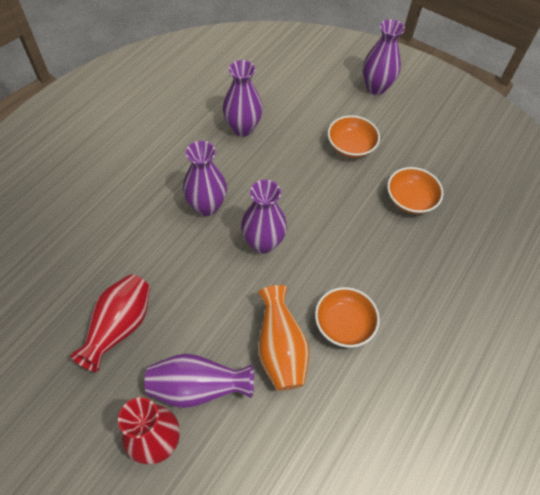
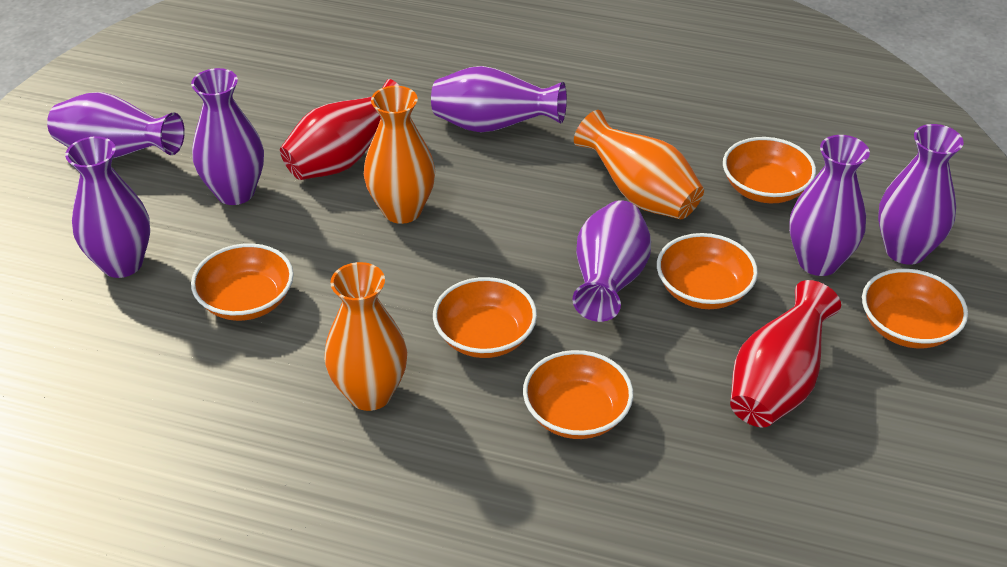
orange bowl: [315,287,380,348] [328,115,380,158] [387,167,443,214] = 3 -> [191,243,294,321] [433,277,537,358] [523,350,633,439] [657,233,758,309] [723,137,816,203] [862,269,968,349] = 6
orange vase: [258,285,309,391] = 1 -> [324,262,407,411] [364,86,435,224] [574,110,704,219] = 3
purple vase: [144,354,254,408] [183,141,227,216] [223,60,263,137] [241,180,287,253] [363,19,405,95] = 5 -> [47,92,185,158] [65,136,150,278] [191,68,264,205] [431,66,567,132] [573,200,651,322] [789,135,870,276] [878,124,964,265] = 7

